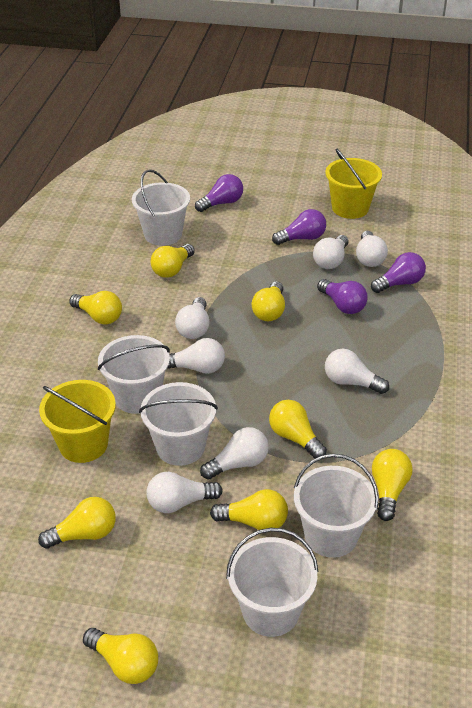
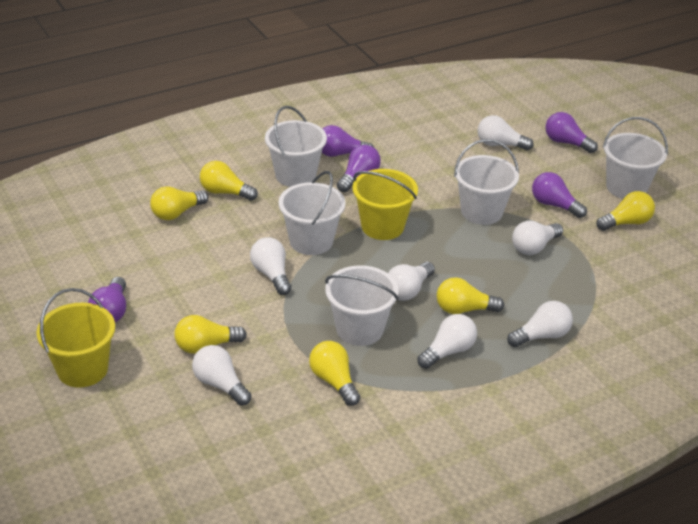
purple light bulb: [195,174,243,212] [272,209,326,245] [317,279,368,314] [371,252,426,293] = 4 -> [88,277,126,322] [322,125,374,157] [337,145,381,193] [532,172,587,218] [545,112,598,153] = 5
yellow light bulb: [38,497,116,549] [69,291,122,324] [83,628,158,684] [151,244,195,278] [210,489,288,530] [252,281,285,321] [269,400,327,459] [372,449,413,521] = 8 -> [150,186,209,220] [174,315,247,354] [200,161,258,201] [309,341,360,406] [437,277,504,314] [597,191,655,231] = 6

